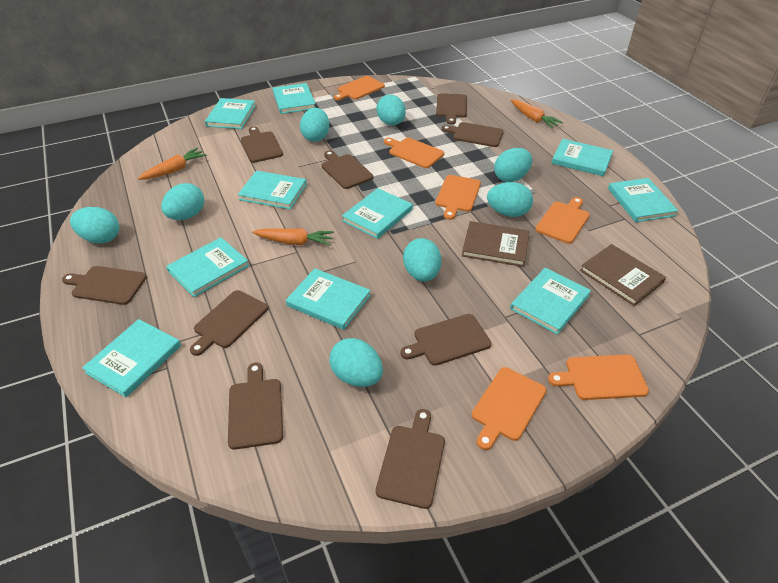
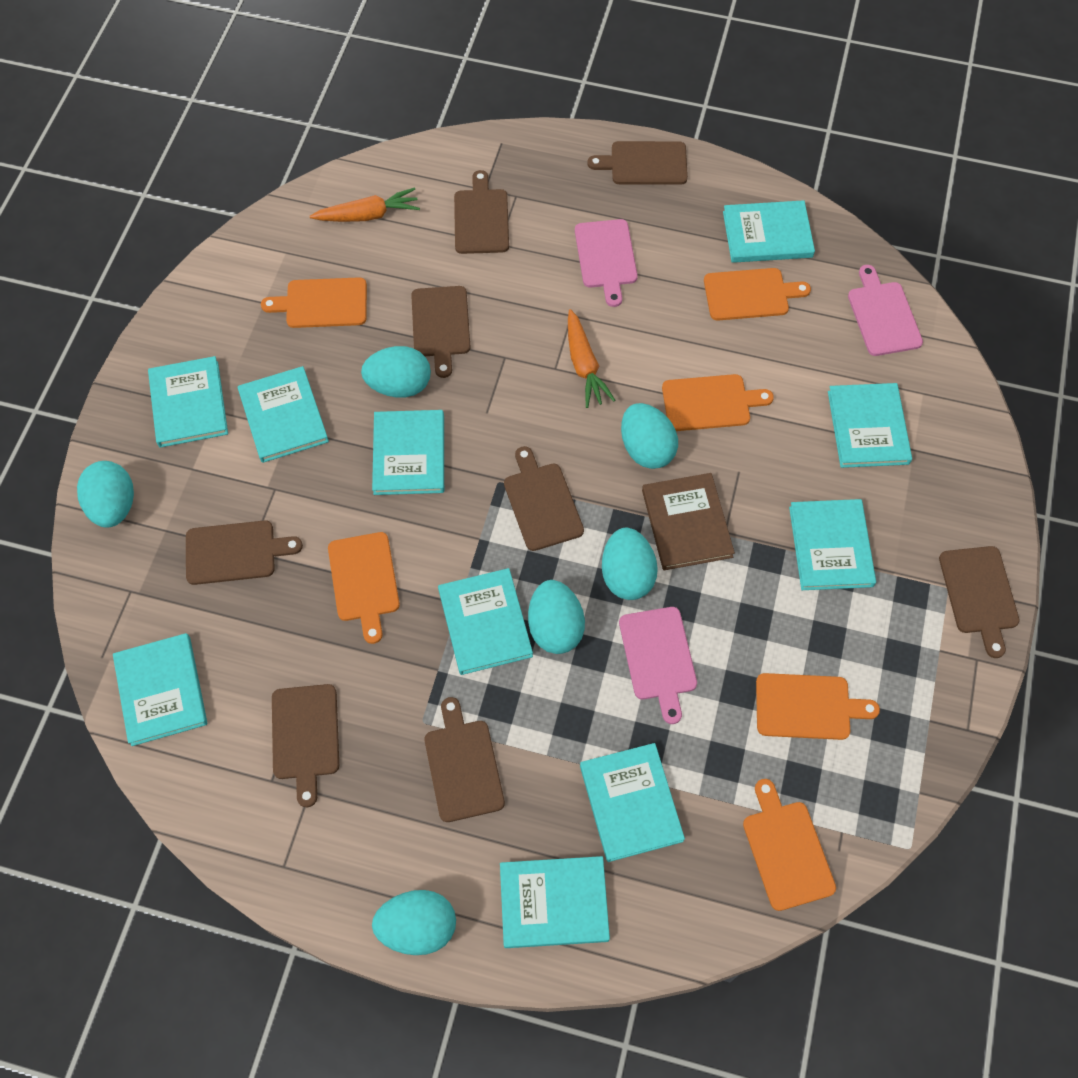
brown book: [462,221,530,267] [580,244,666,306] = 2 -> [642,473,735,570] = 1
brown cutting board: [62,266,147,305] [190,290,268,356] [228,363,283,449] [241,126,283,163] [322,151,374,189] [376,409,445,509] [400,314,491,366] [436,93,467,125] [441,122,504,147] = 9 -> [186,520,303,585] [272,684,339,807] [411,286,471,378] [424,697,505,822] [454,170,509,254] [504,446,584,551] [587,141,688,185] [939,546,1020,658] = 8
orange carrot: [138,148,207,180] [252,228,334,246] [511,99,563,129] = 3 -> [310,187,420,222] [568,309,615,408] = 2
pink cutting board: none = 0 -> [575,219,638,307] [619,607,697,724] [848,265,923,356] = 3
turquoise egg: [70,207,119,243] [161,183,204,220] [300,108,329,142] [329,338,383,387] [376,94,405,125] [403,238,441,281] [487,182,533,217] [494,148,532,182] = 8 -> [77,461,134,528] [361,346,431,398] [372,890,456,955] [528,580,585,654] [602,528,658,600] [621,403,678,469] = 6

